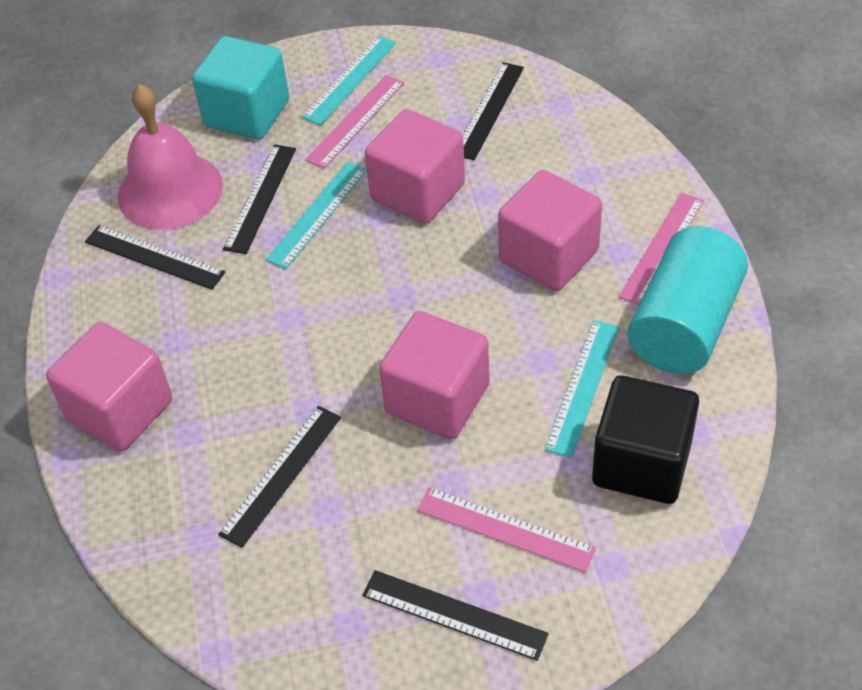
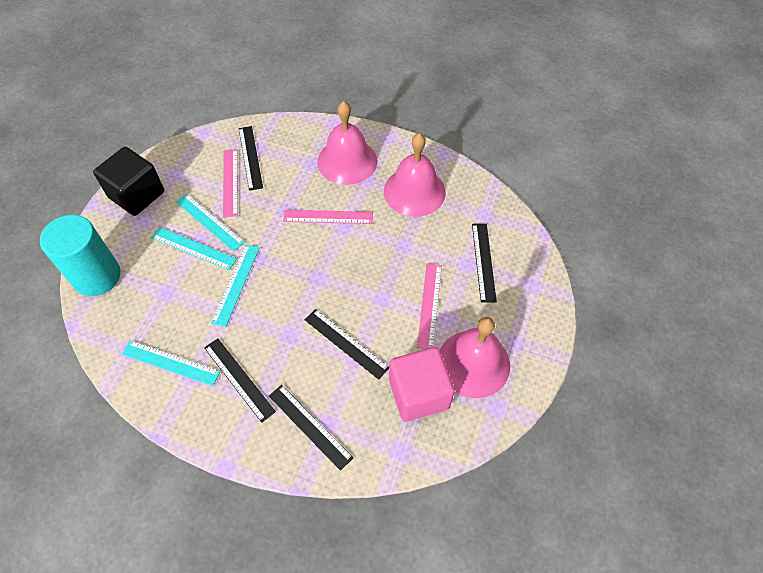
pink bell: [118,84,223,230] = 1 -> [317,101,377,185] [384,133,446,217] [440,317,510,398] = 3
pink cube: [46,322,172,452] [365,109,465,224] [379,311,490,439] [498,170,602,291] = 4 -> [389,347,455,422] = 1
turquoise cube: [192,36,289,140] = 1 -> none = 0
turquoise ruler: [265,162,367,269] [302,36,396,125] [545,320,619,458] = 3 -> [122,340,220,386] [151,227,237,270] [176,194,245,251] [211,244,260,327] = 4

